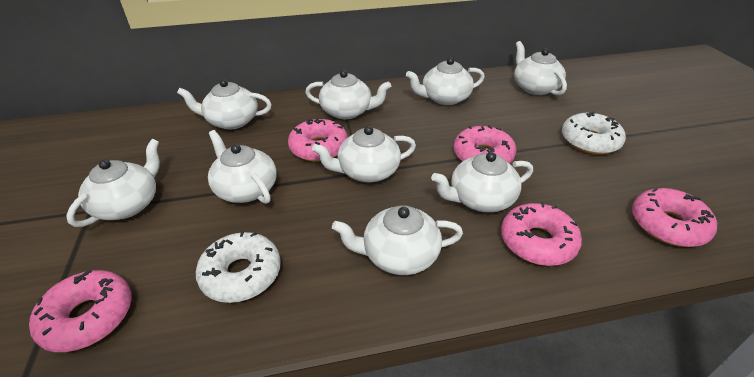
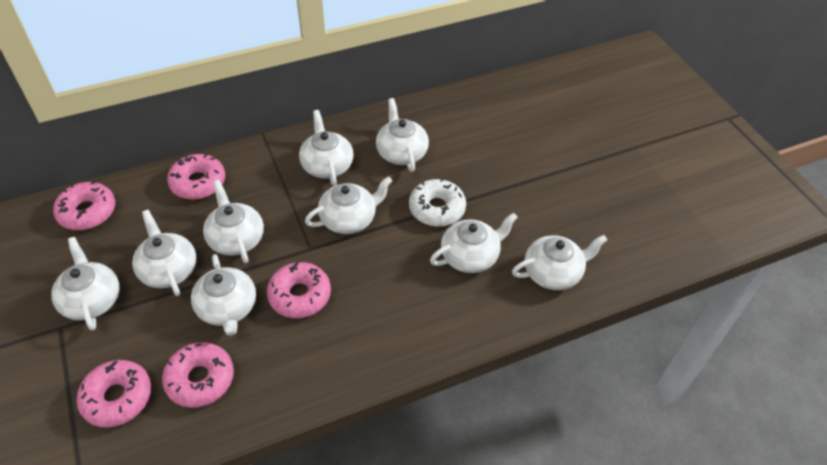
white donut: [196,231,281,303] [562,111,626,154] = 2 -> [409,178,466,227] = 1

